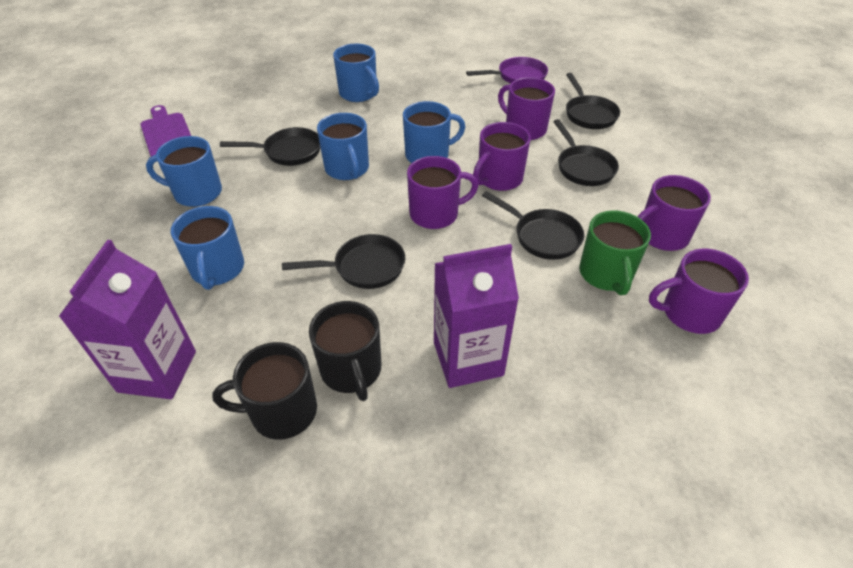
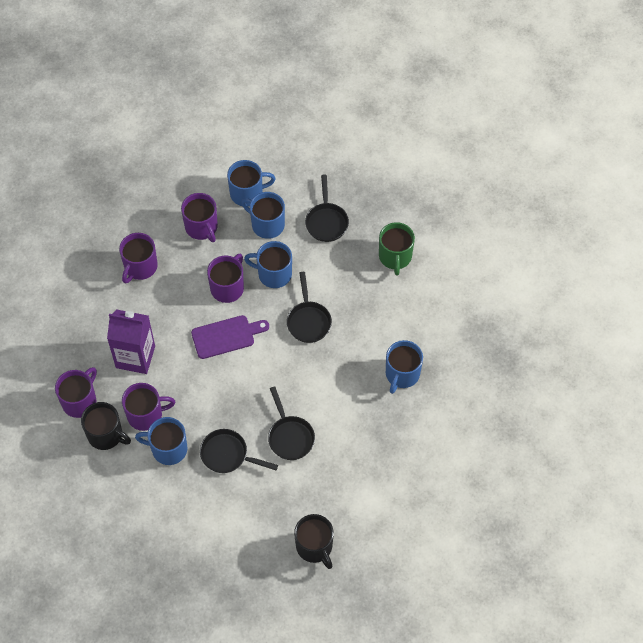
black pan: [220,127,320,166] [282,234,405,289] [482,191,584,260] [553,119,619,186] [566,73,620,129] = 5 -> [200,429,278,473] [268,387,315,460] [287,272,332,343] [305,175,349,242] = 4
purple carton: [59,240,196,399] [434,244,519,388] = 2 -> [107,309,155,374] = 1
purple pan: [466,57,548,84] = 1 -> none = 0

